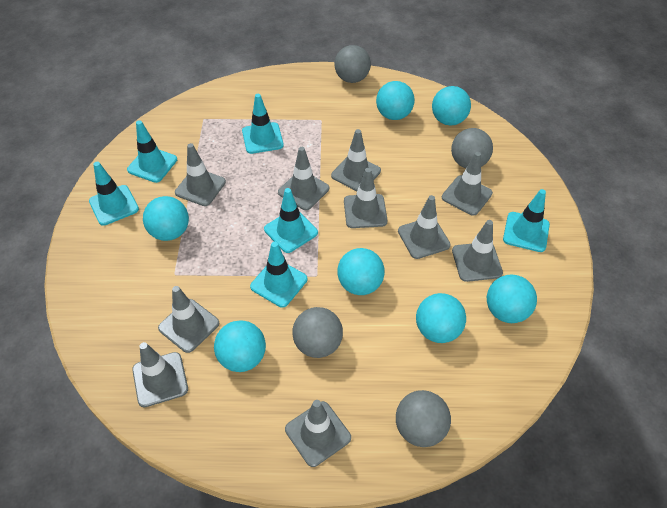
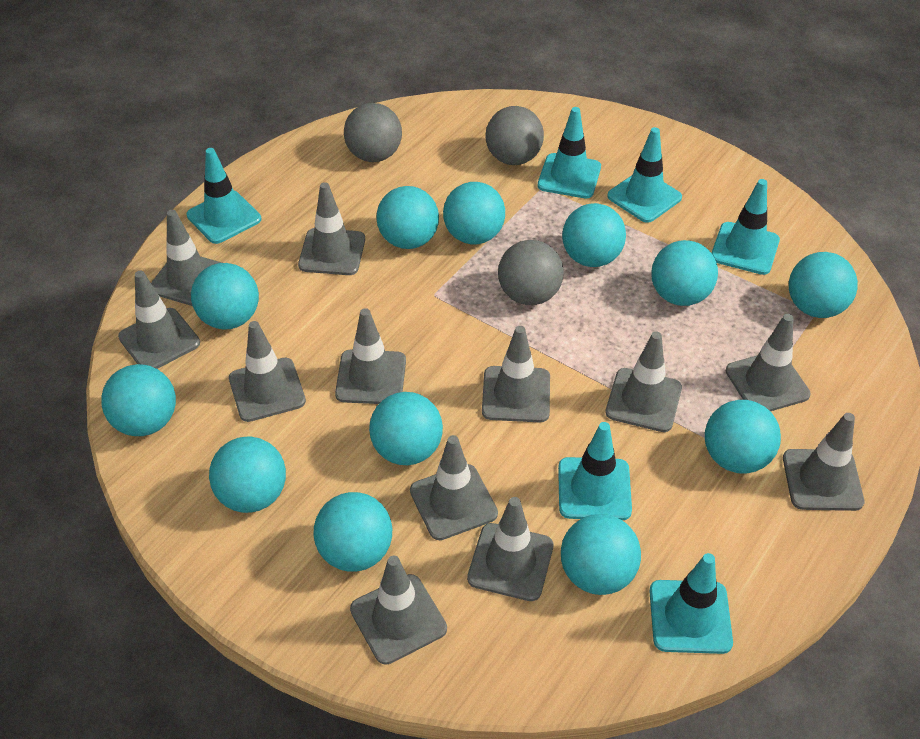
grey ball: [292,307,343,358] [334,45,371,83] [396,390,451,447] [451,128,493,168] = 4 -> [344,103,402,162] [486,106,544,165] [498,240,564,305] = 3
grey traffic cone: [132,342,188,407] [158,286,219,353] [175,143,226,206] [278,147,329,210] [285,400,351,467] [331,129,381,191] [344,168,388,228] [398,195,451,259] [442,152,493,216] [452,220,503,282] = 10 -> [118,271,200,369] [151,210,222,306] [229,321,306,422] [298,182,365,275] [335,308,406,404] [350,556,447,665] [410,435,498,540] [467,497,554,601] [482,326,550,422] [605,331,682,432] [726,314,811,411] [783,413,864,511] = 12
turquoise ball: [143,196,189,241] [214,320,266,372] [337,248,385,295] [376,81,415,120] [416,293,466,343] [432,86,471,126] [487,275,537,323] = 7 -> [101,364,176,436] [191,263,259,330] [209,437,286,513] [313,492,392,572] [369,392,443,465] [376,186,439,249] [443,182,505,244] [561,514,641,595] [562,203,626,267] [651,240,718,306] [705,400,781,474] [789,252,858,318] = 12

